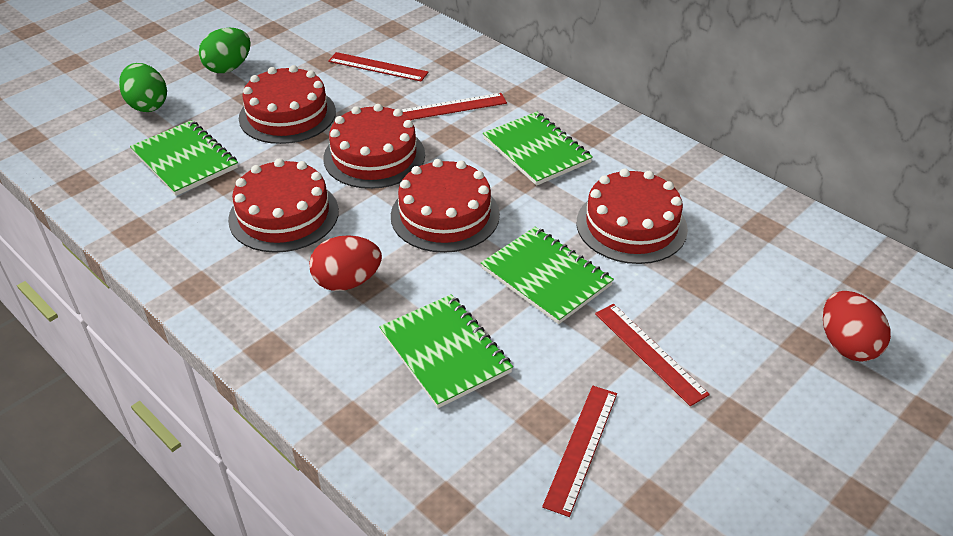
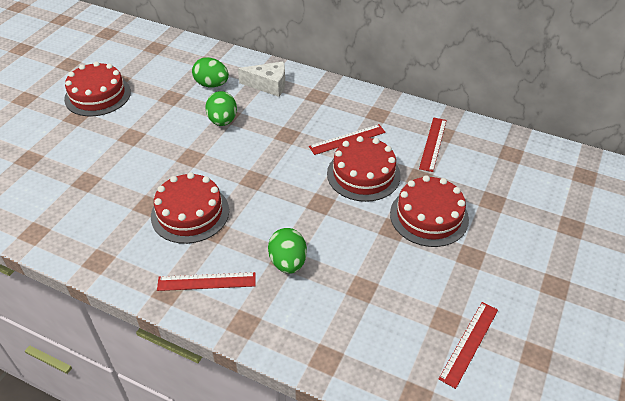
green egg: [119,63,167,112] [199,28,251,73] = 2 -> [192,57,229,88] [206,91,237,126] [268,228,307,274] = 3
green notebook: [130,120,238,196] [379,294,513,408] [481,227,614,324] [483,112,593,186] = 4 -> none = 0
red cake: [228,159,339,253] [239,65,336,144] [323,104,425,189] [391,159,500,253] [577,168,688,264] = 5 -> [64,61,131,116] [151,172,229,244] [327,136,401,202] [390,175,469,247] = 4
red egg: [309,235,382,291] [823,291,891,362] = 2 -> none = 0
white cheese: none = 0 -> [238,62,285,97] = 1

